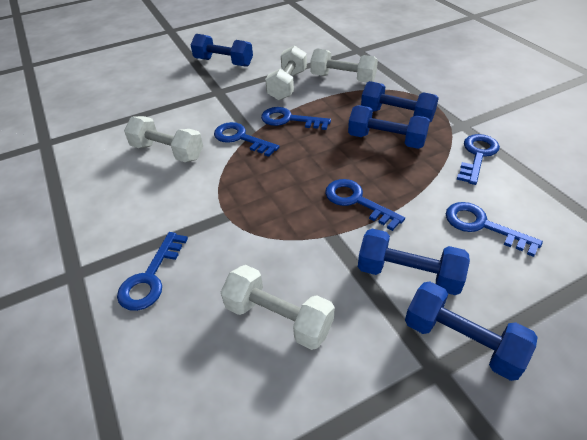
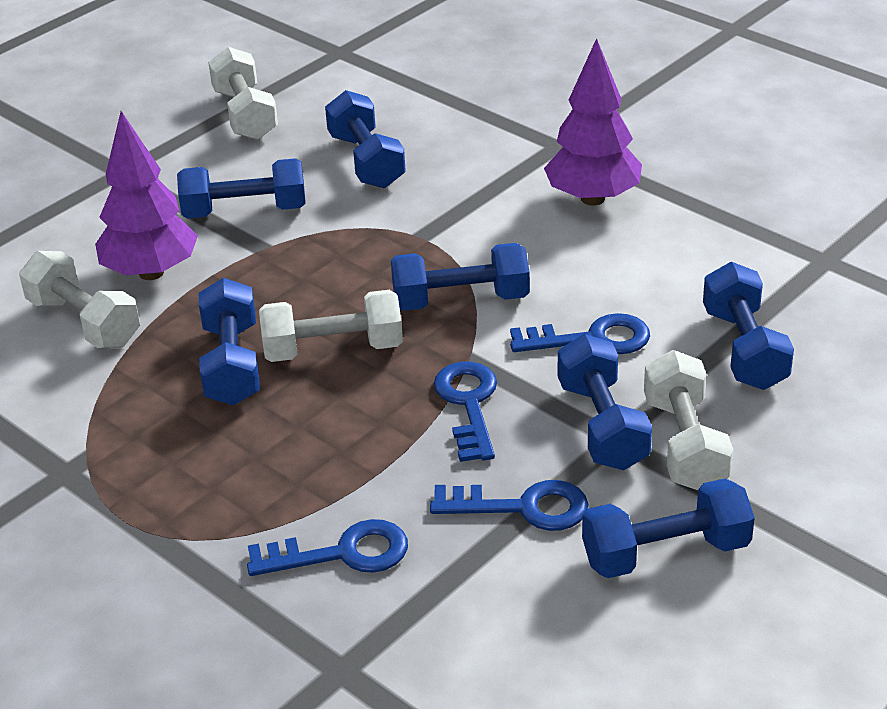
blue dumbbell: [191,34,253,67] [348,105,430,149] [358,229,470,295] [361,81,439,122] [405,281,538,381] = 5 -> [177,158,306,219] [199,278,260,405] [325,90,406,188] [391,243,530,311] [558,334,652,470] [582,478,755,578] [703,262,794,390] = 7
blue key: [117,232,188,311] [214,122,279,157] [261,107,331,130] [325,179,405,231] [446,202,543,257] [456,134,500,185] = 6 -> [247,519,408,576] [430,480,589,531] [434,361,497,462] [510,313,650,354] = 4
purple tree: none = 0 -> [95,111,198,280] [544,38,642,206] = 2

